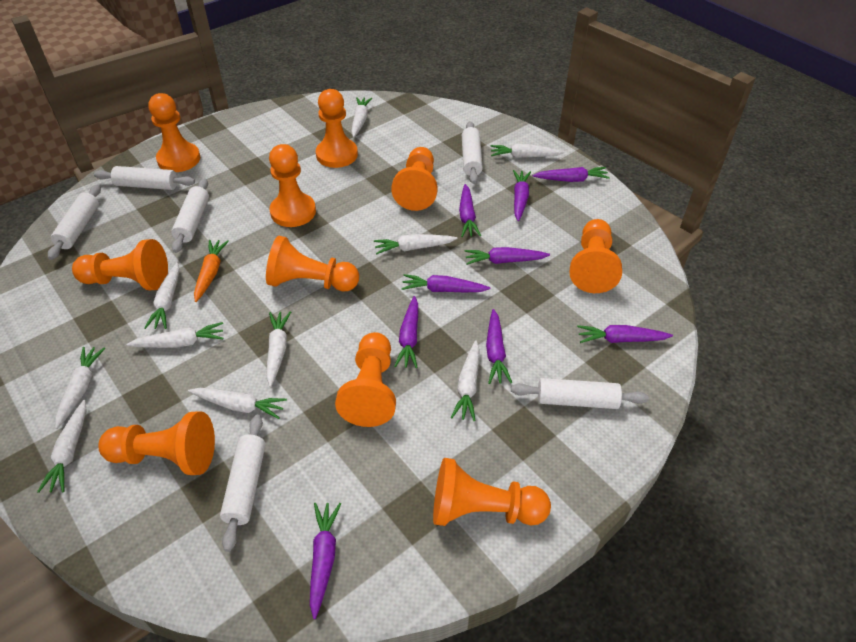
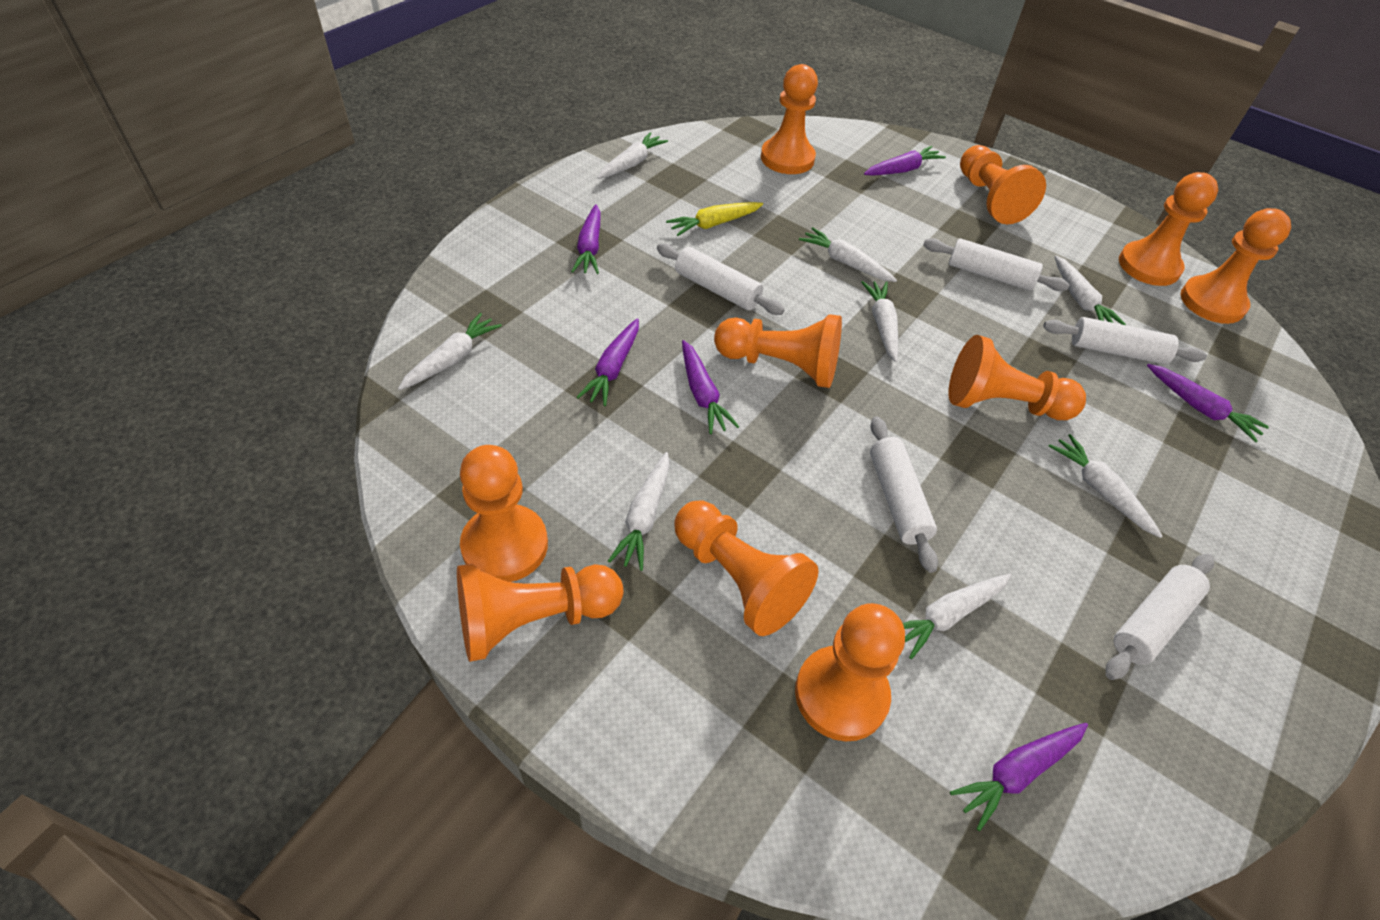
orange carrot: [194,240,229,302] = 1 -> none = 0
purple carrot: [310,503,341,619] [394,296,418,368] [401,274,490,292] [459,184,481,237] [465,247,550,265] [486,309,512,384] [513,170,531,221] [533,167,610,182] [577,325,673,343] = 9 -> [571,204,600,274] [577,318,639,406] [682,340,739,434] [864,146,946,176] [950,723,1088,831] [1147,364,1269,442] = 6
white carrot: [37,400,87,493] [55,347,105,429] [126,322,224,348] [144,263,180,329] [188,388,287,419] [266,311,291,387] [351,97,372,137] [374,234,458,254] [451,340,480,421] [491,144,564,158] = 10 -> [398,313,502,390] [597,132,668,179] [608,452,670,571] [799,227,897,282] [861,281,898,362] [903,574,1011,659] [1048,434,1163,538] [1054,255,1126,325] = 8
white rolling pin: [48,184,101,260] [94,166,195,190] [171,178,209,253] [220,415,266,552] [462,121,483,184] [511,378,649,409] = 6 -> [657,243,785,315] [870,416,938,573] [923,238,1070,291] [1043,317,1207,364] [1106,553,1214,680] = 5
yellow carrot: none = 0 -> [666,202,763,236] = 1

